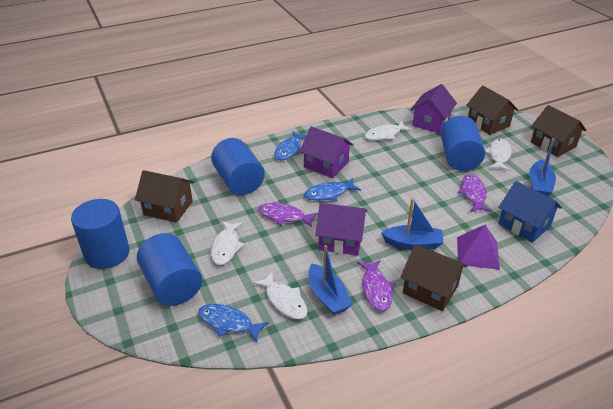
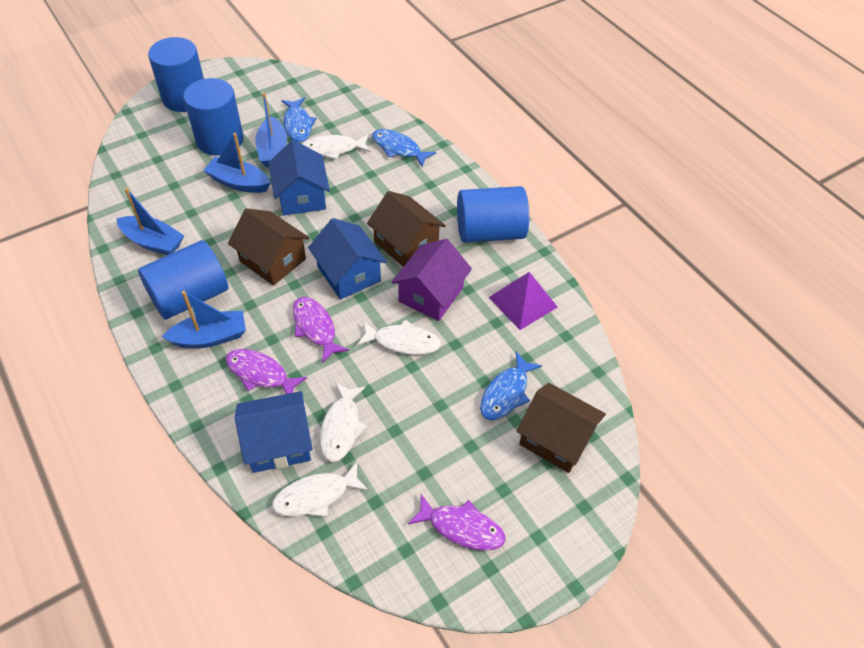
blue boat: [309,245,353,315] [381,198,444,250] [529,138,556,196] = 3 -> [116,188,184,255] [162,291,246,348] [203,133,271,193] [255,93,287,167] = 4
blue house: [498,181,562,243] = 1 -> [235,391,313,473] [269,140,330,215] [308,218,387,300] = 3
brown house: [135,170,194,223] [400,245,467,311] [466,86,518,135] [531,105,586,157] = 4 -> [228,208,309,286] [367,191,446,267] [517,383,606,473] = 3
purple house: [299,126,354,178] [315,203,367,256] [410,84,457,133] = 3 -> [391,239,472,321] = 1

